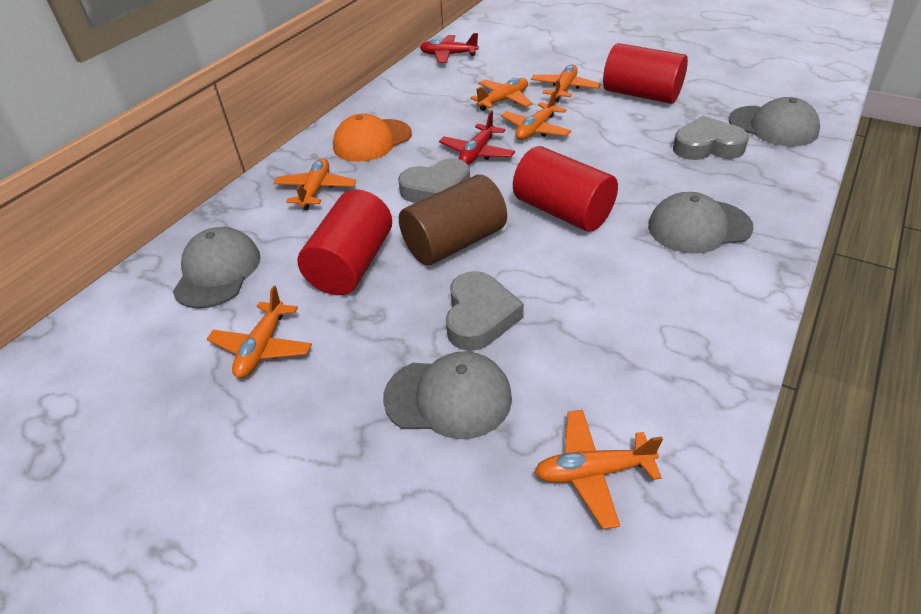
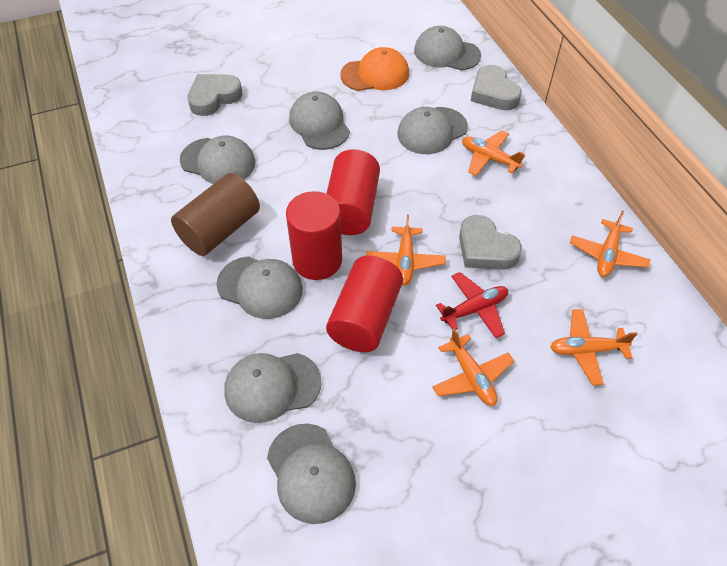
grey cap: [173,227,260,309] [383,351,512,439] [648,192,753,254] [729,97,820,146] = 4 -> [180,136,255,184] [216,256,303,319] [224,353,322,423] [267,424,356,524] [289,92,350,150] [397,107,468,154] [414,26,481,70] = 7
orange plane: [207,286,312,378] [274,158,356,210] [470,78,533,111] [501,90,572,140] [531,64,601,102] [535,410,663,529] = 6 -> [366,215,445,285] [432,328,514,406] [462,130,525,176] [550,309,637,385] [570,211,650,277] = 5
red plane: [420,33,479,63] [439,110,515,165] = 2 -> [436,272,508,338] = 1

